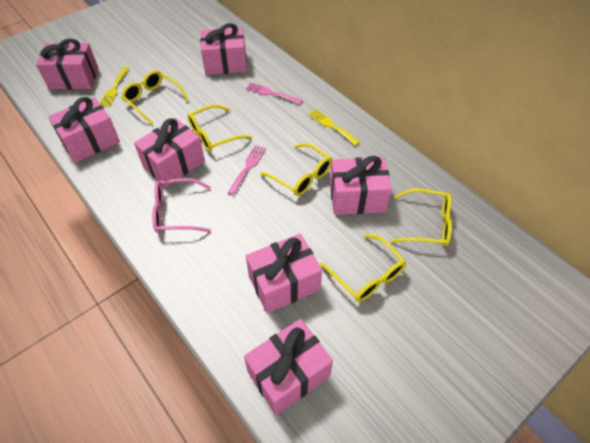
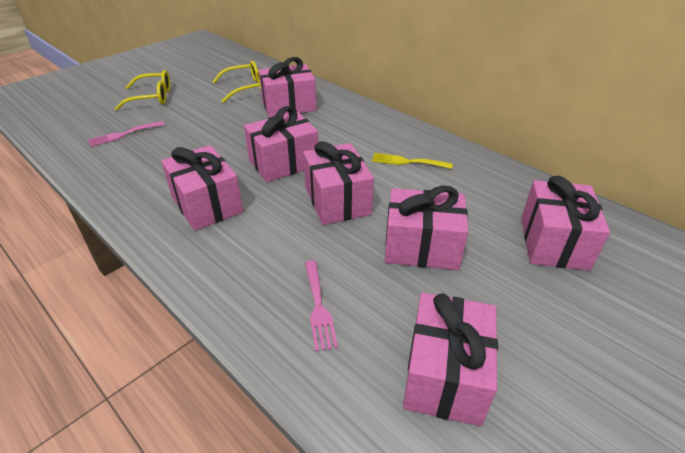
pink glasses: [152,178,211,233] = 1 -> none = 0
yellow fork: [99,67,129,107] [308,109,360,146] = 2 -> [372,153,453,169] = 1
yellow glasses: [121,70,189,125] [187,104,252,152] [260,143,332,196] [320,234,406,302] [391,189,452,246] = 5 -> [114,70,170,110] [212,61,261,103] = 2

